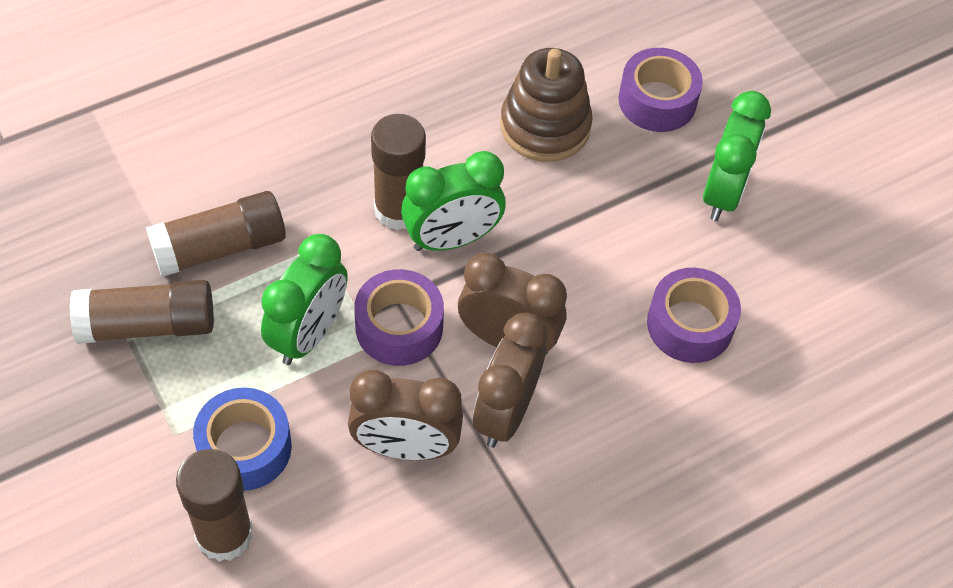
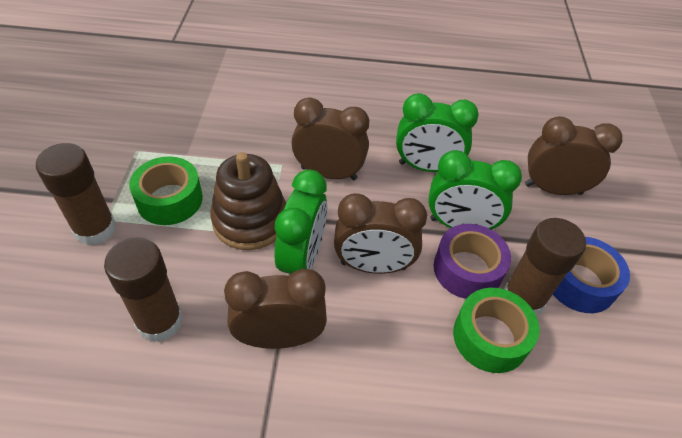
brown clock: [348,370,463,460] [458,253,567,355] [473,313,547,448] = 3 -> [224,269,327,349] [291,98,369,180] [334,193,427,274] [525,116,622,195] = 4
brown glue stick: [70,280,214,344] [146,191,286,277] [176,449,253,562] [371,114,426,231] = 4 -> [36,143,116,246] [104,238,183,342] [504,218,586,314] = 3
green tape: none = 0 -> [129,157,203,225] [453,288,540,373] = 2
purple tape: [354,269,444,366] [618,48,703,132] [647,268,741,363] = 3 -> [434,224,511,299] = 1

